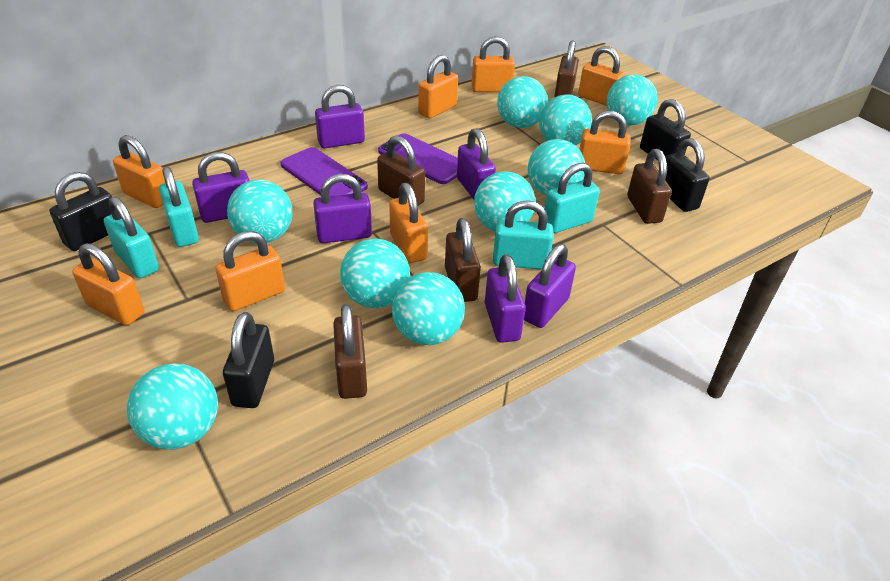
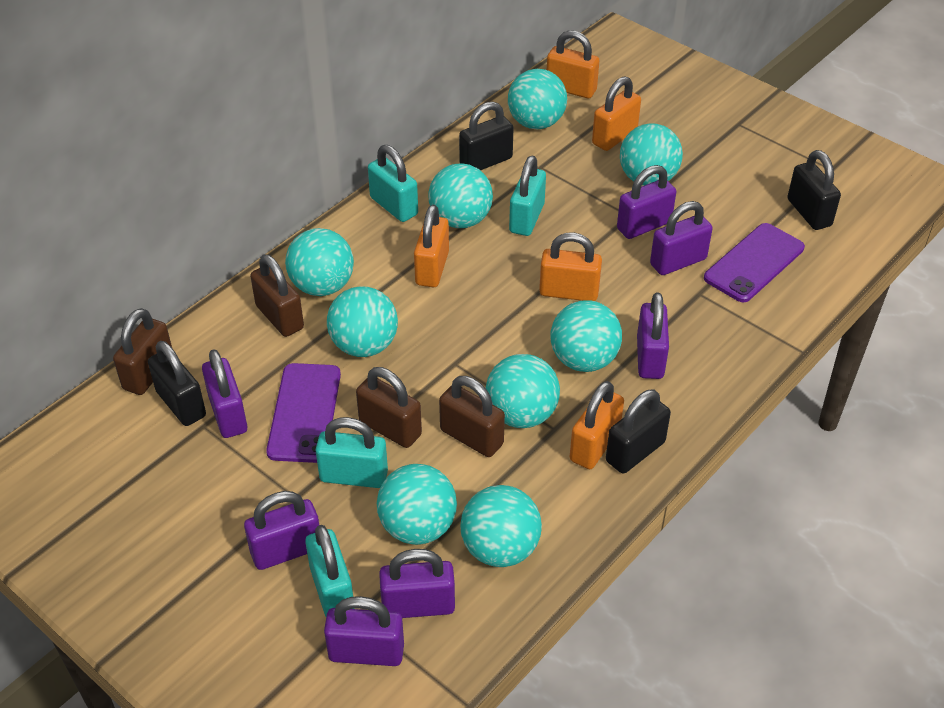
brown padlock: [333,304,367,399] [377,135,425,205] [445,218,481,302] [554,40,579,97] [627,149,672,224] = 5 -> [113,308,172,395] [250,254,304,337] [356,367,422,448] [439,376,505,457] = 4
orange padlock: [72,243,144,325] [113,135,165,208] [215,231,285,311] [389,183,428,263] [418,55,458,119] [471,36,515,92] [578,46,625,106] [579,111,631,174] = 8 -> [414,205,449,287] [539,232,602,301] [547,30,600,98] [570,381,624,469] [592,76,641,151] = 5
purple padlock: [192,152,250,223] [313,174,372,243] [315,85,365,148] [457,128,496,200] [485,254,526,343] [524,244,576,328] = 6 -> [202,349,247,438] [244,491,319,570] [324,596,404,666] [379,549,455,618] [617,165,676,239] [637,293,669,379] [650,201,713,275] = 7

